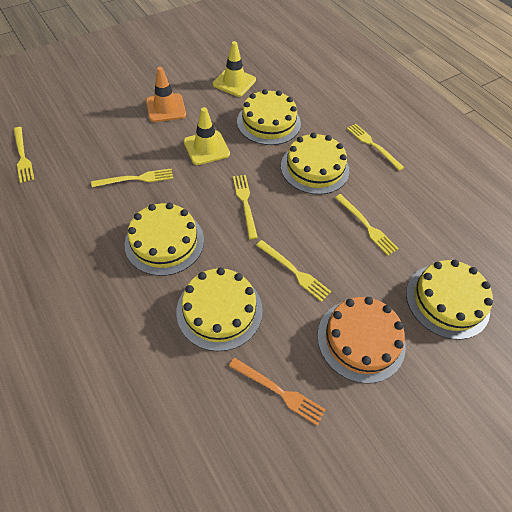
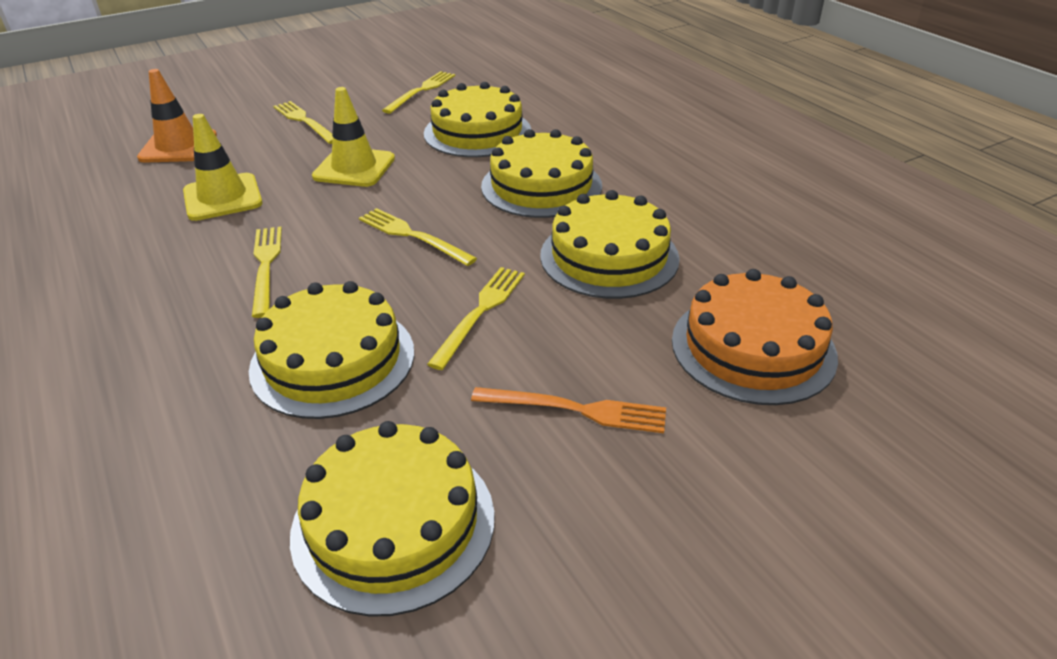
yellow fork: [14,127,34,183] [91,168,173,187] [233,175,258,239] [256,240,331,302] [335,194,399,255] [347,124,404,171] = 6 -> [252,227,282,318] [273,101,333,144] [359,208,477,266] [382,71,455,114] [427,267,525,370] = 5

